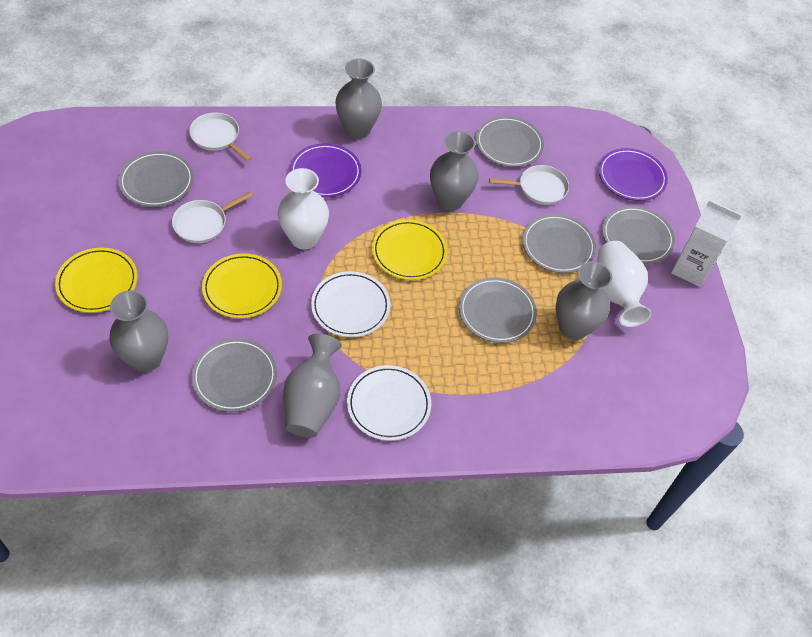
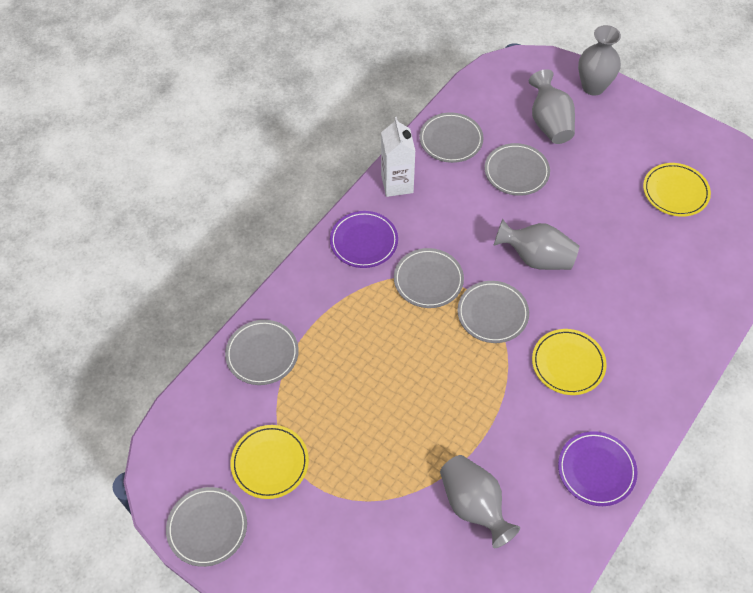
grey vase: [109,290,168,372] [283,334,342,438] [335,59,382,139] [430,131,479,211] [556,261,612,340] = 5 -> [440,455,520,548] [493,219,579,270] [529,69,575,144] [578,25,621,96] = 4
white pan: [172,192,252,243] [189,112,251,161] [489,165,569,205] = 3 -> none = 0
white plate: [311,271,390,337] [347,365,431,441] = 2 -> none = 0
white vase: [278,168,329,250] [597,241,652,327] = 2 -> none = 0

